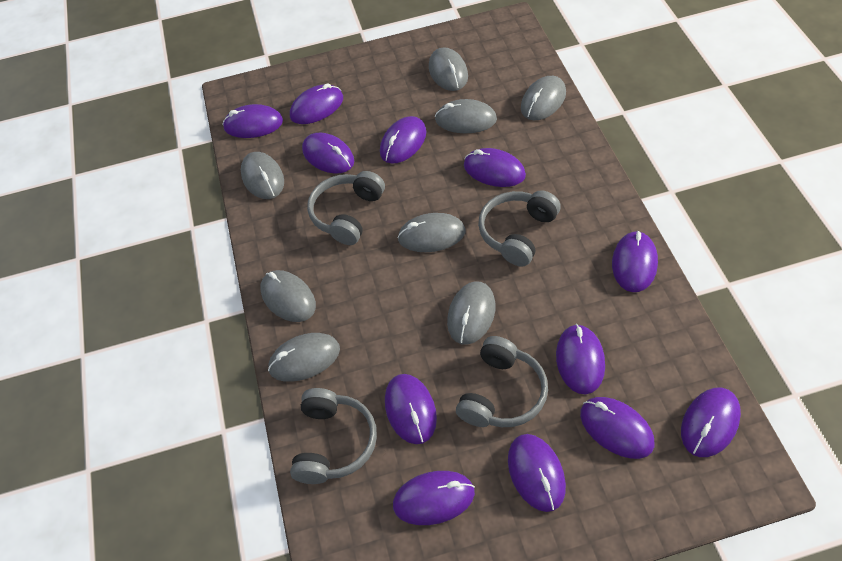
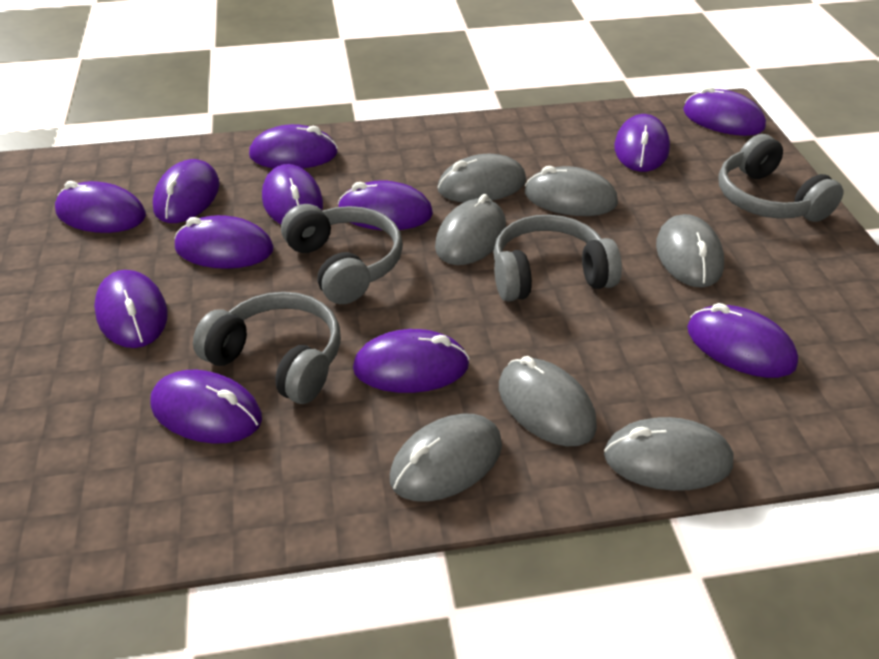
grey mouse: [241,152,284,199] [260,270,316,322] [268,333,340,382] [397,213,466,252] [429,47,468,91] [435,99,497,133] [447,281,495,345] [521,76,566,120] = 8 -> [390,414,502,502] [435,194,506,265] [437,154,526,202] [499,356,597,446] [525,166,618,216] [604,417,733,491] [656,214,724,288] = 7

